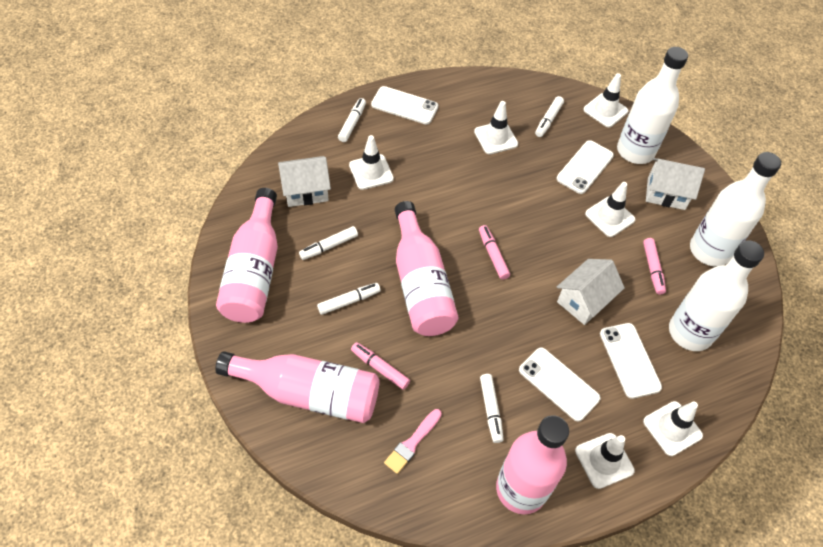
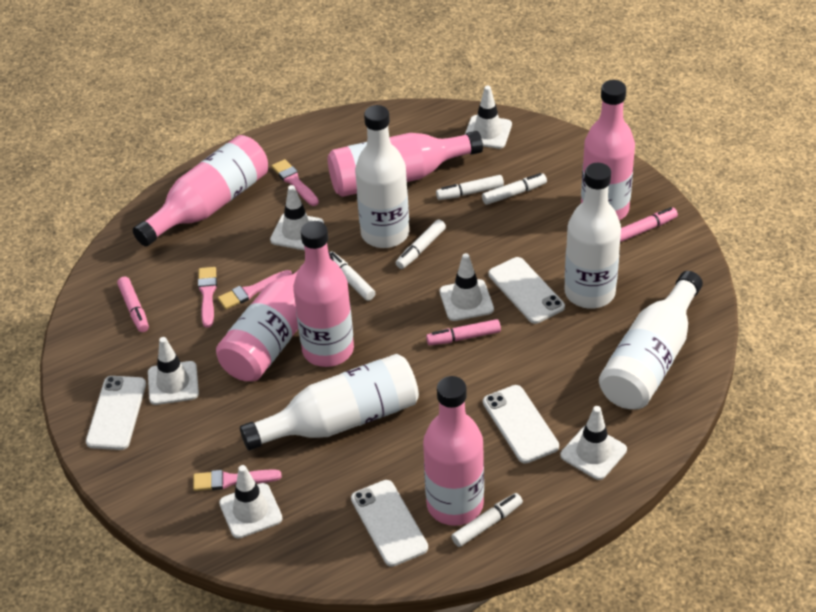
pink bottle: [215,351,380,423] [216,188,278,323] [395,201,459,336] [496,415,569,515] = 4 -> [133,135,268,247] [216,251,334,381] [293,221,354,367] [328,131,483,197] [423,376,484,526] [581,80,635,220] = 6
pink brush: [384,409,442,474] = 1 -> [193,469,282,491] [198,267,217,328] [218,270,292,309] [272,159,319,206] = 4
white bottle: [617,47,688,164] [669,240,764,351] [690,152,781,267] = 3 -> [240,354,419,450] [355,105,409,248] [564,163,621,309] [599,271,703,410] = 4
white house: [278,156,331,207] [557,259,625,325] [646,158,705,210] = 3 -> none = 0

